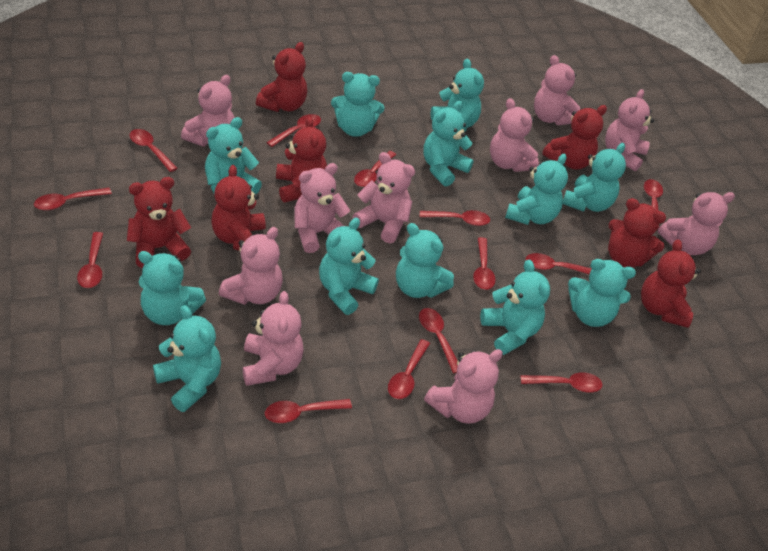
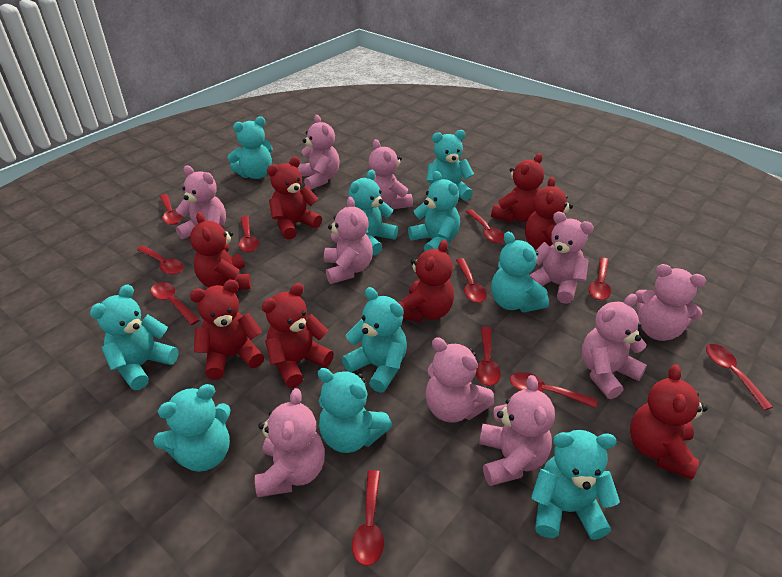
red spoon: [34,188,112,211] [77,232,103,288] [130,129,177,172] [265,399,352,423] [266,114,321,147] [354,151,396,187] [388,339,430,399] [419,308,457,373] [420,210,490,226] [473,237,496,290] [520,372,602,393] [526,253,592,275] [644,179,663,228] = 13 -> [137,245,184,275] [151,282,199,325] [159,194,182,225] [239,216,259,253] [352,470,384,566] [456,258,487,303] [466,209,504,243] [476,327,501,386] [510,372,597,408] [589,258,611,300] [706,344,773,410] = 11
red teddy bear: [127,177,191,268] [212,165,266,251] [256,42,307,112] [276,116,327,202] [542,105,607,169] [608,198,666,268] [641,239,701,328] = 7 -> [190,212,251,290] [190,280,264,380] [262,283,334,388] [267,157,322,240] [398,240,454,322] [491,153,544,223] [525,177,573,250] [630,365,708,480] = 8
turquoise teddy bear: [138,251,206,325] [153,305,221,412] [205,117,262,195] [319,218,379,315] [331,72,384,137] [396,223,454,298] [424,101,474,187] [431,59,484,132] [480,260,550,355] [505,154,568,225] [563,143,626,212] [568,259,636,327] = 12 -> [90,284,178,390] [153,384,231,472] [228,116,273,179] [318,368,392,453] [342,287,407,393] [349,170,398,256] [408,171,460,251] [426,130,474,201] [491,232,549,312] [531,430,620,540] = 10

